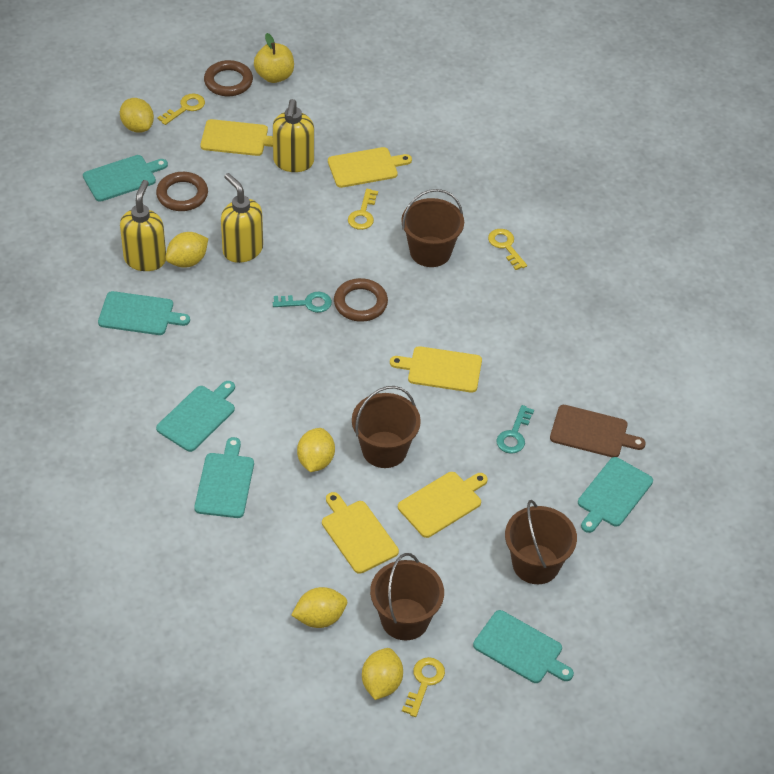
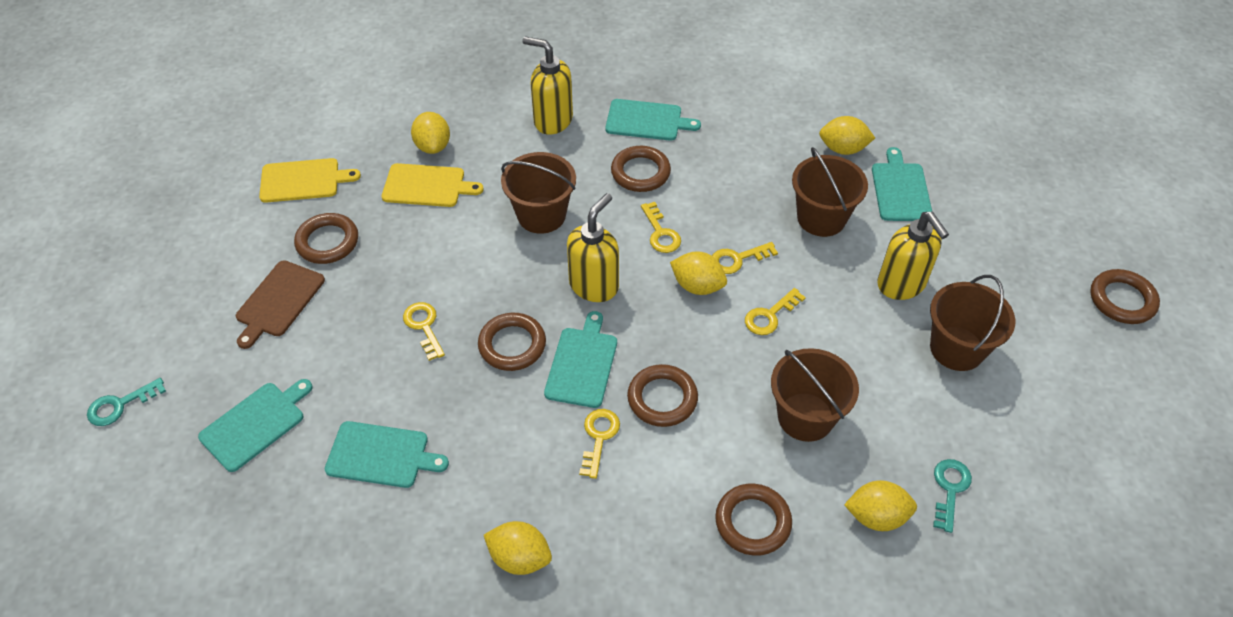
brown ring: [156,172,208,211] [204,60,253,96] [334,278,388,322] = 3 -> [294,213,358,264] [478,313,546,371] [611,146,671,192] [627,364,698,427] [715,484,792,556] [1090,269,1160,324] = 6
turquoise cutting board: [83,155,168,202] [98,291,190,335] [156,381,235,452] [194,437,254,518] [473,610,574,683] [578,457,653,533] = 6 -> [198,379,313,472] [325,421,449,488] [544,311,617,408] [605,99,701,141] [872,147,932,221] = 5
yellow apple: [254,33,294,83] = 1 -> none = 0
yellow cutting board: [200,119,273,156] [322,492,399,574] [328,147,412,188] [390,346,482,393] [398,472,488,538] = 5 -> [259,158,361,203] [382,163,484,207] = 2
yellow key: [157,93,205,125] [348,189,378,230] [402,657,445,717] [488,229,527,270] = 4 -> [403,302,445,361] [579,409,620,479] [641,202,681,253] [712,242,778,274] [745,288,806,335] = 5

